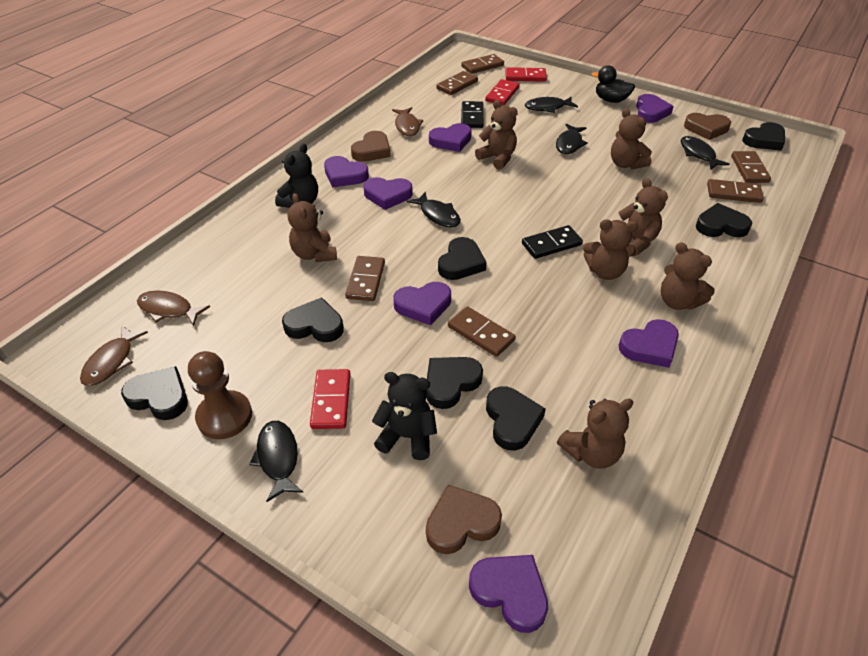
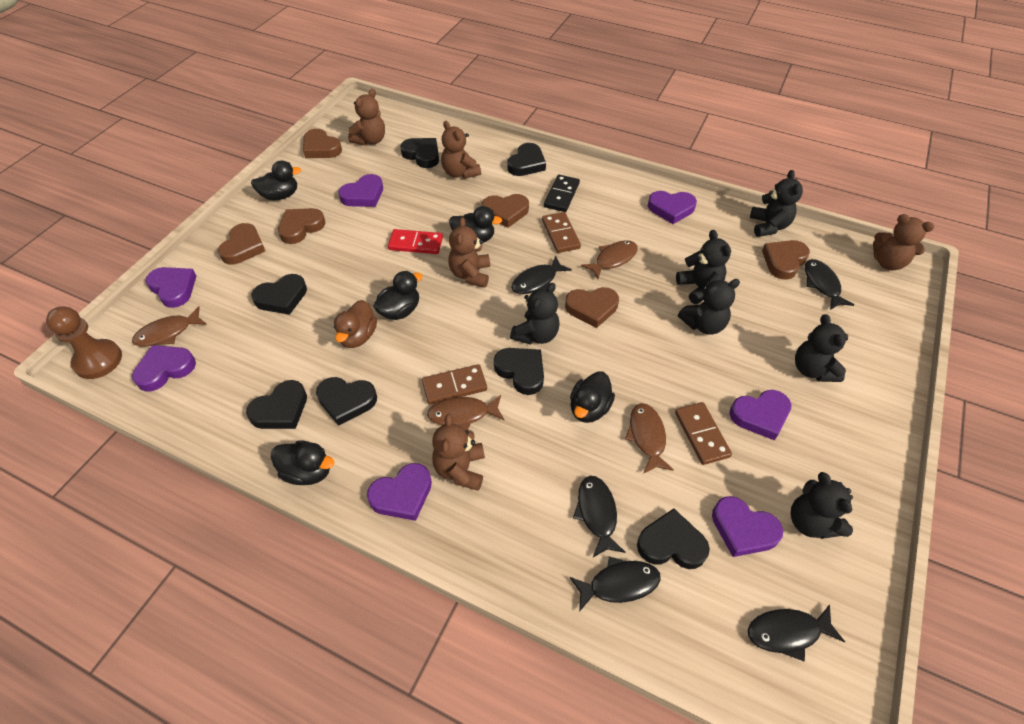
black domino: [461,101,484,128] [522,225,583,259] = 2 -> [544,175,580,212] = 1
black duck: [592,65,635,103] = 1 -> [251,160,301,200] [271,440,335,485] [373,271,423,320] [449,206,502,243] [570,372,615,423] = 5
black teddy bear: [275,144,318,208] [372,372,437,460] = 2 -> [510,283,560,345] [676,230,731,304] [678,279,740,335] [750,170,803,237] [791,472,853,539] [795,314,848,382] = 6
brown domino: [345,256,385,301] [436,71,478,95] [448,306,516,357] [461,54,504,74] [707,179,764,203] [731,151,771,183] = 6 -> [422,364,487,405] [542,212,581,253] [675,402,732,465] = 3
brown duck: none = 0 -> [334,300,377,348] = 1
brown fish: [80,326,148,386] [137,291,210,326] [392,107,423,136] = 3 -> [132,306,206,347] [427,395,504,430] [581,240,638,279] [625,403,674,474] = 4
brown heart: [351,131,391,162] [426,485,502,554] [684,113,731,140] = 3 -> [218,223,265,265] [278,208,325,244] [303,129,342,158] [482,194,529,228] [565,287,619,328] [762,240,810,280] = 6
brown teddy bear: [288,193,337,262] [475,100,518,170] [557,398,634,469] [583,220,638,280] [611,108,652,169] [618,178,668,256] [661,242,715,310] = 7 -> [348,89,385,146] [432,414,485,491] [441,121,481,179] [448,217,490,288] [873,214,934,270] = 5
red domino: [310,369,351,429] [485,79,520,105] [505,67,547,82] = 3 -> [388,229,443,254] = 1

